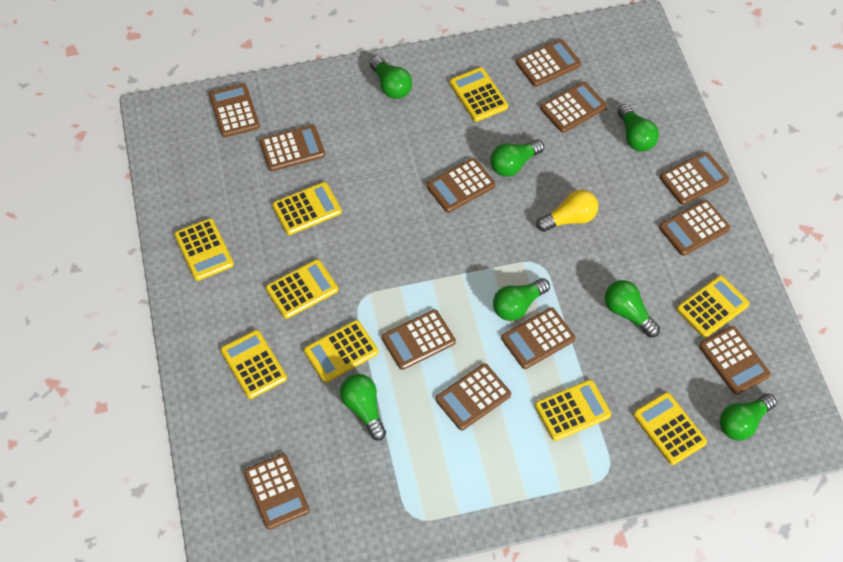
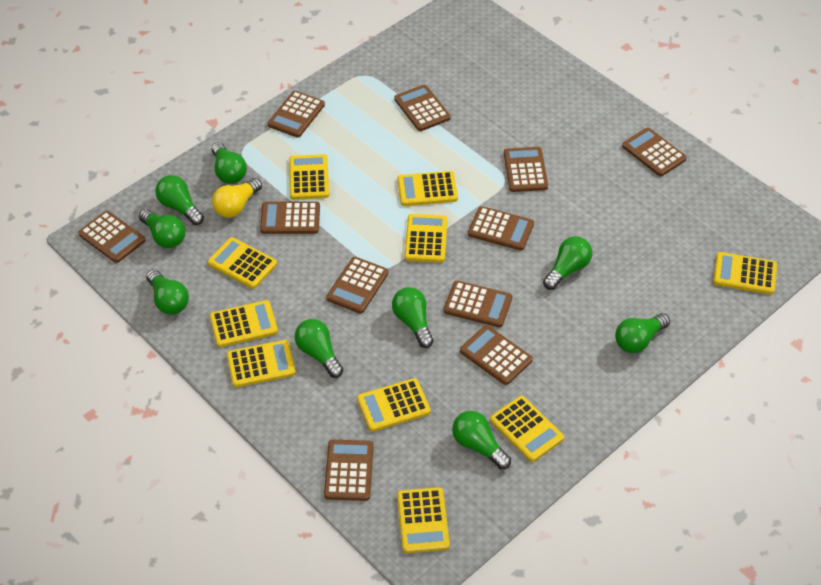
brown calculator: [209,83,260,138] [244,454,310,530] [260,125,325,171] [382,309,456,370] [426,158,495,213] [436,363,511,430] [501,307,576,369] [516,39,581,87] [540,82,607,133] [659,200,730,256] [660,152,729,205] [699,326,771,395] = 12 -> [78,211,145,263] [260,201,320,234] [268,91,325,138] [324,440,374,501] [327,257,388,314] [394,85,451,131] [444,281,512,327] [460,325,533,385] [468,206,534,250] [504,147,548,192] [622,128,687,176] = 11
green light bulb: [340,374,386,441] [369,56,412,99] [490,139,544,177] [493,278,550,321] [605,280,660,337] [617,104,659,152] [720,393,777,441] = 7 -> [139,209,185,248] [146,269,189,315] [155,175,204,225] [212,142,247,184] [295,319,343,378] [392,287,434,348] [452,411,511,469] [543,236,592,290] [615,313,670,353] = 9
yellow calculator: [174,218,234,281] [221,330,287,399] [266,259,338,319] [272,182,342,235] [304,320,379,383] [450,67,508,122] [535,380,611,441] [633,392,707,465] [677,276,749,338] = 9 -> [208,237,277,289] [210,300,278,347] [227,340,296,387] [289,154,329,200] [357,378,431,432] [397,487,450,553] [398,171,458,206] [404,214,448,262] [490,396,564,462] [713,252,777,294] = 10

